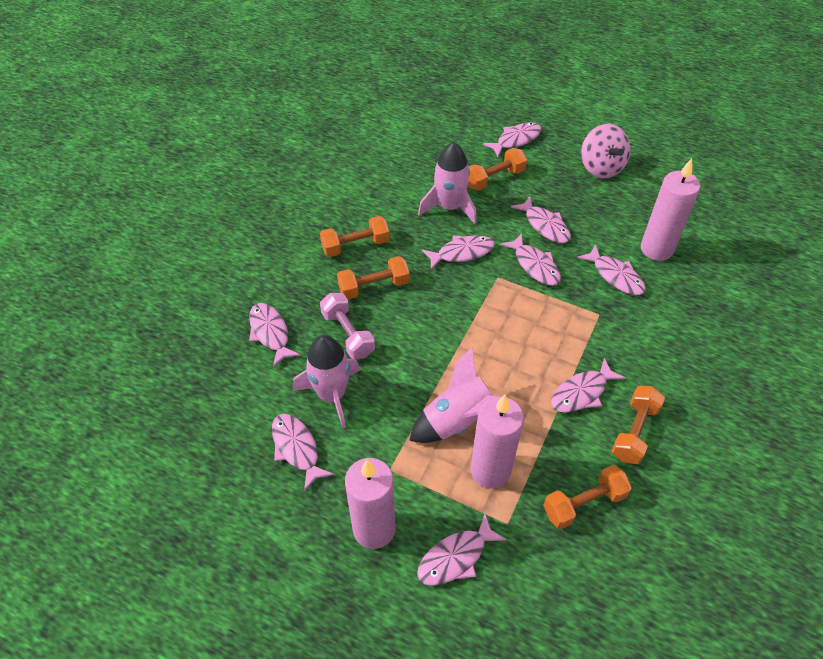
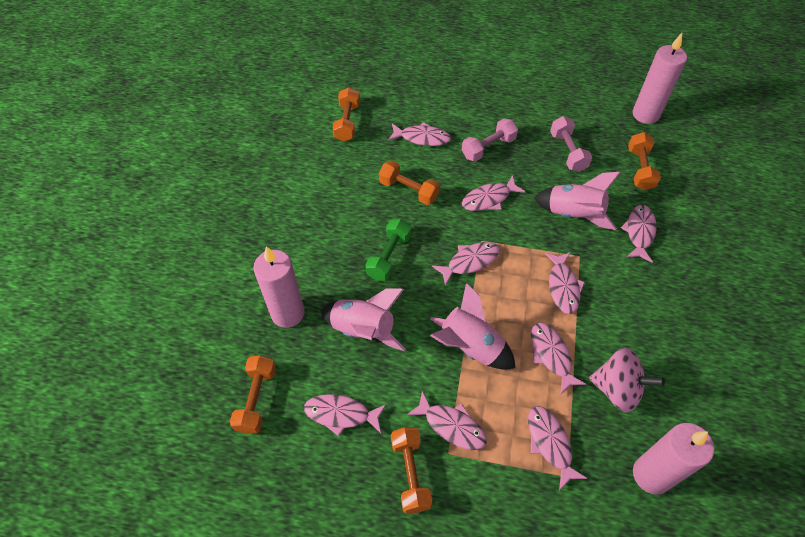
green dumbbell: none = 0 -> [365,219,411,281] = 1
pink dumbbell: [320,293,375,359] = 1 -> [462,118,518,162] [550,116,592,172] = 2

